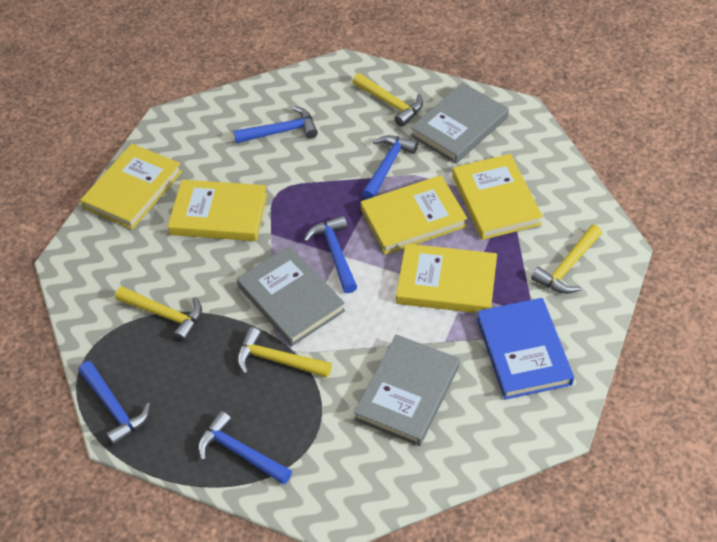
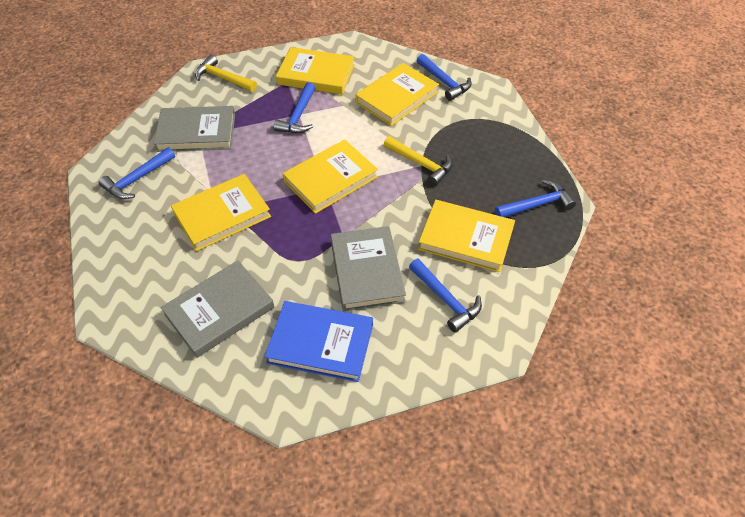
yellow hammer: [115,286,202,342] [237,327,332,378] [353,73,423,127] [531,225,602,294] = 4 -> [195,55,257,92] [384,136,452,186] = 2

